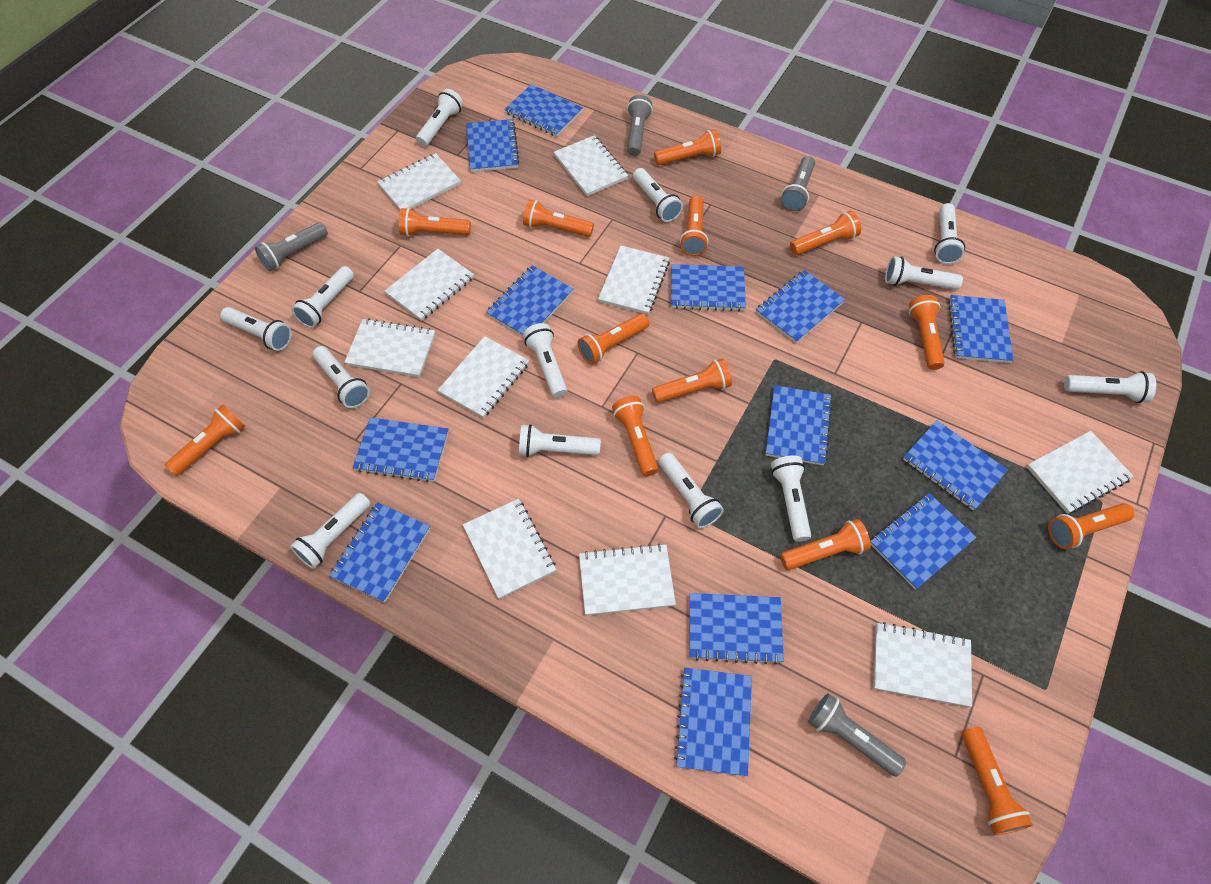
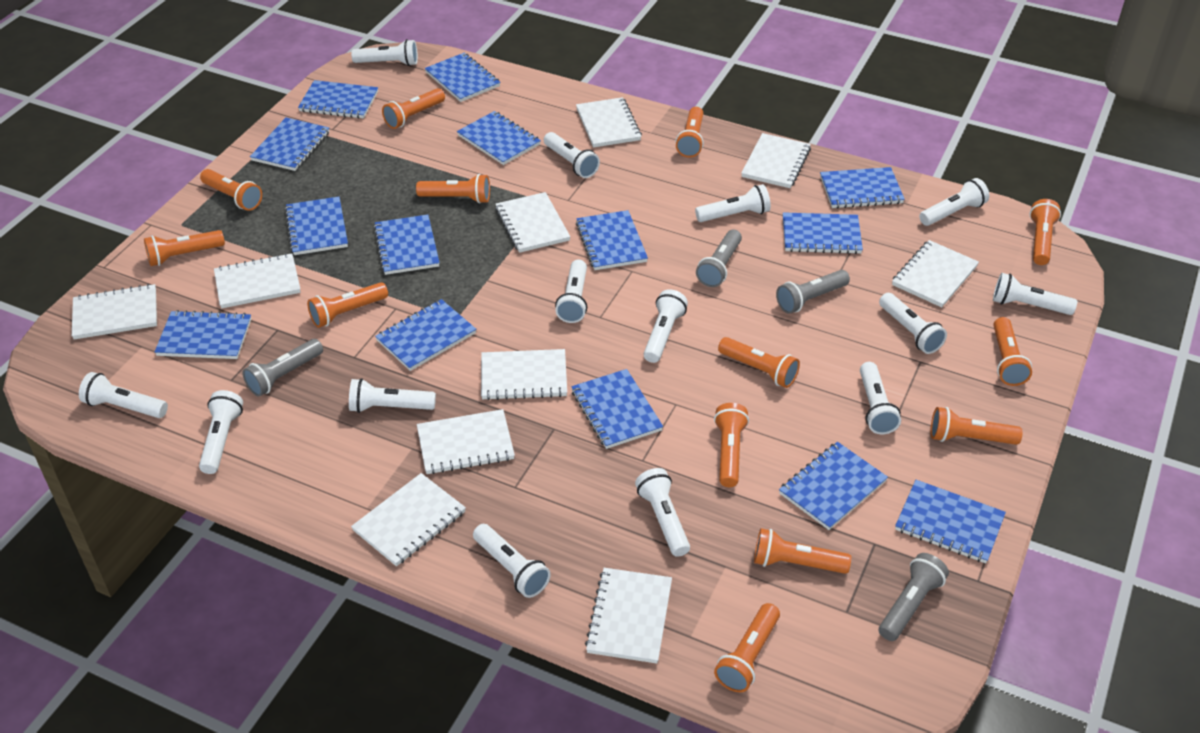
blue notebook: [329,502,430,603] [353,417,449,482] [466,119,519,172] [486,265,574,336] [504,84,583,137] [671,264,746,311] [674,668,752,776] [690,593,784,665] [756,270,845,343] [765,385,832,466] [870,493,977,590] [903,420,1008,510] [948,295,1014,363] = 13 -> [155,310,251,359] [250,117,329,171] [285,197,348,255] [298,80,378,118] [374,214,440,275] [375,299,476,371] [425,53,500,102] [457,111,541,165] [571,369,663,449] [576,210,648,270] [779,442,888,530] [783,212,863,254] [820,167,905,208] [895,480,1006,563] = 14
white flashlight: [220,307,292,351] [290,493,371,569] [291,266,354,328] [313,346,370,408] [416,89,463,147] [519,424,601,457] [523,323,567,398] [633,168,683,222] [658,453,724,528] [771,455,811,542] [885,256,963,290] [934,203,965,264] [1064,371,1156,403] = 13 -> [79,372,168,418] [199,390,243,474] [349,378,436,413] [351,39,418,66] [473,524,551,598] [544,132,600,178] [555,259,587,323] [635,468,690,557] [644,289,688,363] [695,184,771,222] [860,362,901,434] [879,293,947,354] [919,178,989,226] [993,273,1077,315] = 14

